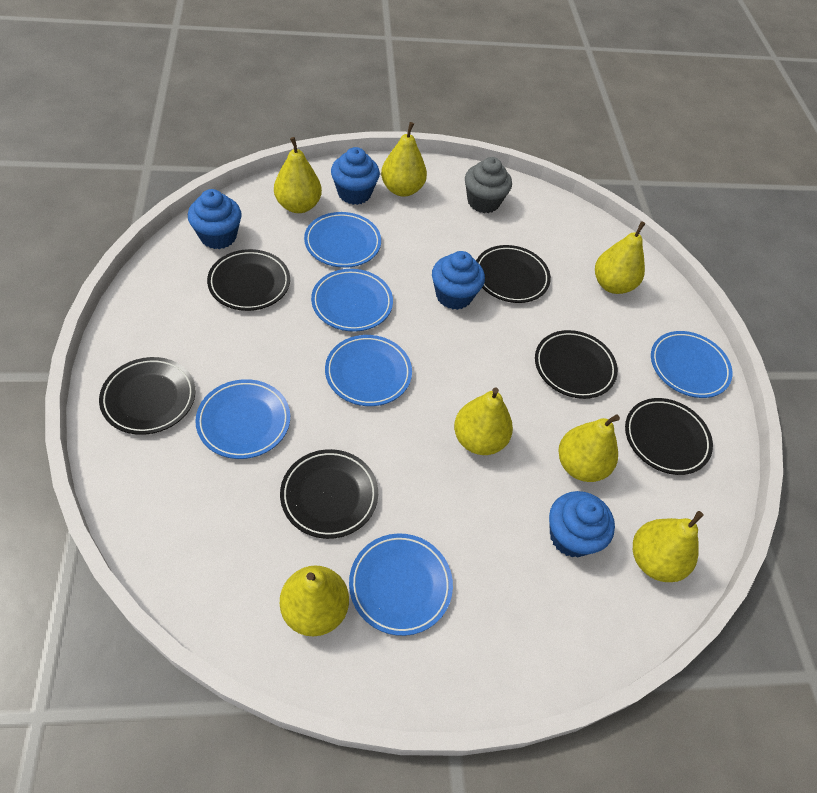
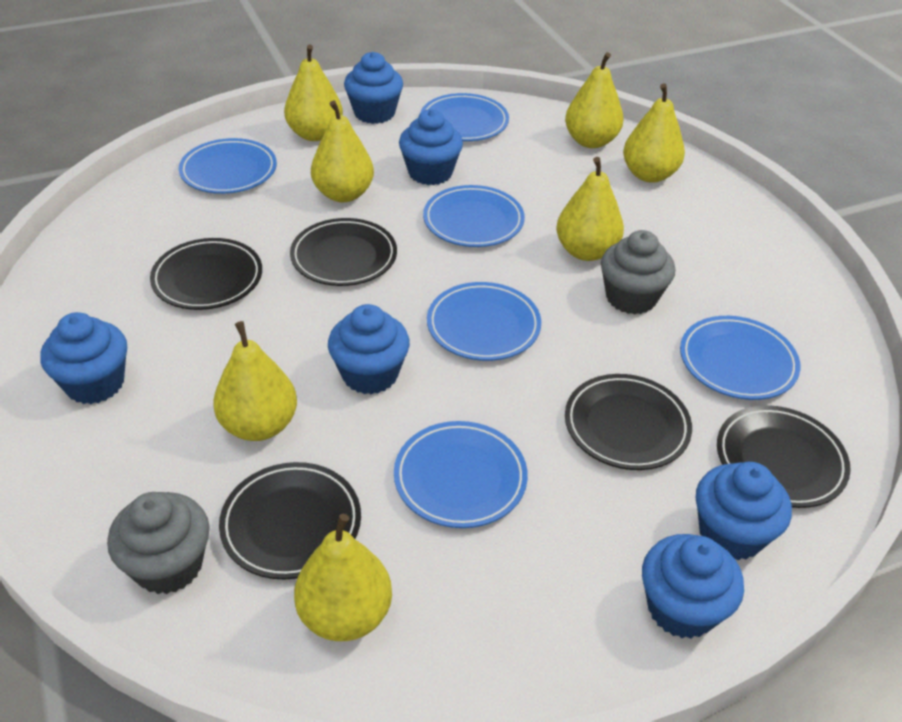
black plate: [99,357,196,435] [207,249,290,311] [280,449,378,539] [476,245,551,303] [535,330,618,399] [625,398,713,475] = 6 -> [150,238,262,310] [219,462,361,579] [290,218,397,286] [565,374,692,470] [717,405,851,508] = 5
blue cupcake: [188,189,242,249] [331,147,380,205] [432,251,485,310] [549,491,615,557] = 4 -> [40,312,127,404] [328,304,410,395] [344,52,403,124] [399,109,463,185] [642,534,744,639] [696,462,792,561] = 6
grey cupcake: [465,157,512,213] = 1 -> [107,492,210,594] [601,230,675,315] = 2

